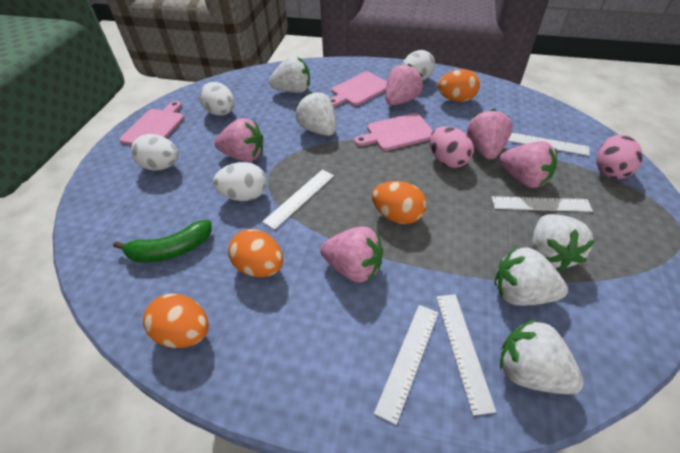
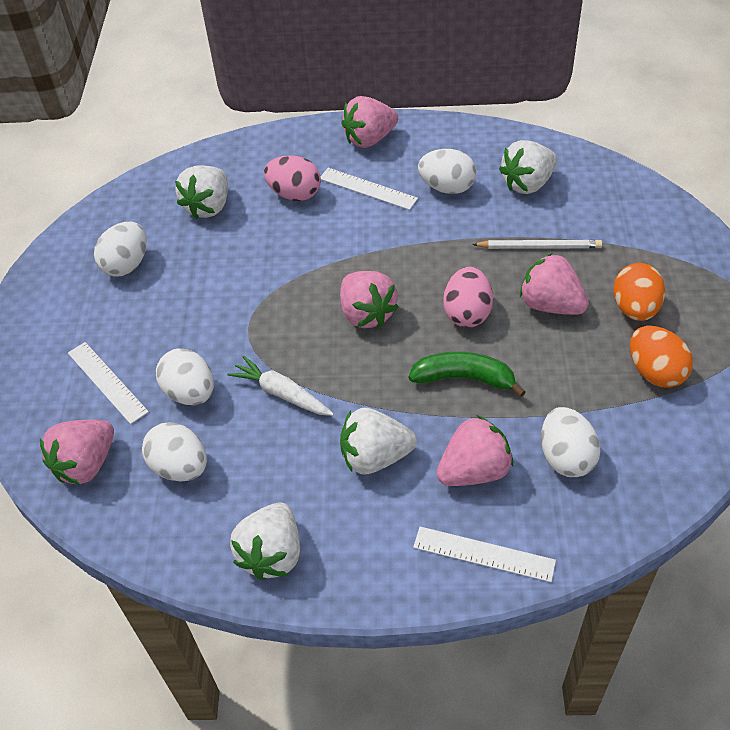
orange egg: [143,294,209,348] [228,229,283,277] [372,181,426,224] [438,69,480,102] = 4 -> [613,263,665,321] [630,326,693,388] = 2
pink cutting board: [119,101,184,145] [330,72,387,107] [354,113,433,151] = 3 -> none = 0
white carrot: none = 0 -> [227,356,334,416] = 1
white egg: [131,134,178,171] [199,82,234,116] [213,162,267,201] [402,50,435,81] = 4 -> [94,222,147,277] [142,422,207,482] [156,349,214,405] [418,149,476,194] [541,407,601,477] = 5
white pencil: none = 0 -> [472,240,602,249] = 1
white ruler: [262,170,334,230] [374,305,438,425] [436,294,496,416] [492,196,593,212] [508,133,590,156] = 5 -> [68,342,149,424] [320,168,418,210] [413,527,556,582] = 3
white strawberry: [269,56,310,93] [296,92,336,136] [494,246,568,305] [500,319,584,394] [532,214,595,271] = 5 -> [175,165,228,219] [230,502,300,580] [340,408,417,475] [499,140,557,194] = 4

